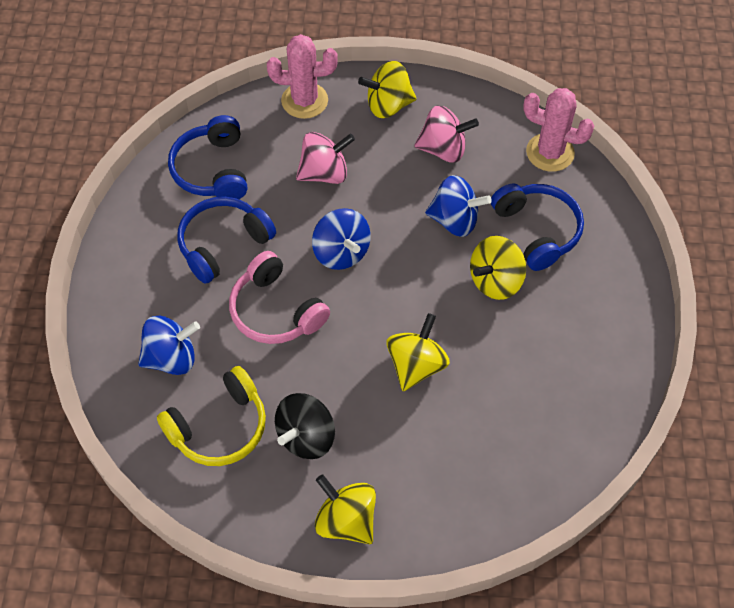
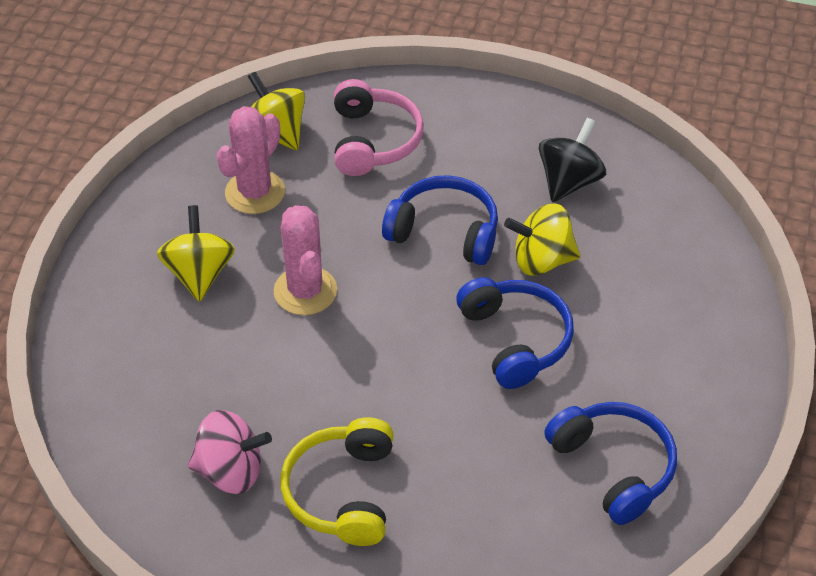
blue spinning top: [138,316,200,375] [312,208,371,270] [425,175,492,237] = 3 -> none = 0
pink spinning top: [296,132,355,184] [414,105,479,163] = 2 -> [188,410,272,494] = 1
yellow spinning top: [315,474,376,544] [358,61,417,118] [386,313,450,391] [470,236,526,300] = 4 -> [157,205,235,302] [248,72,305,150] [504,203,580,276] = 3

